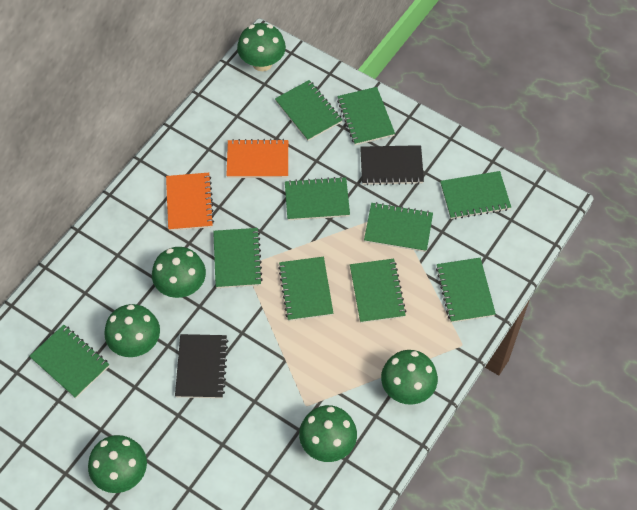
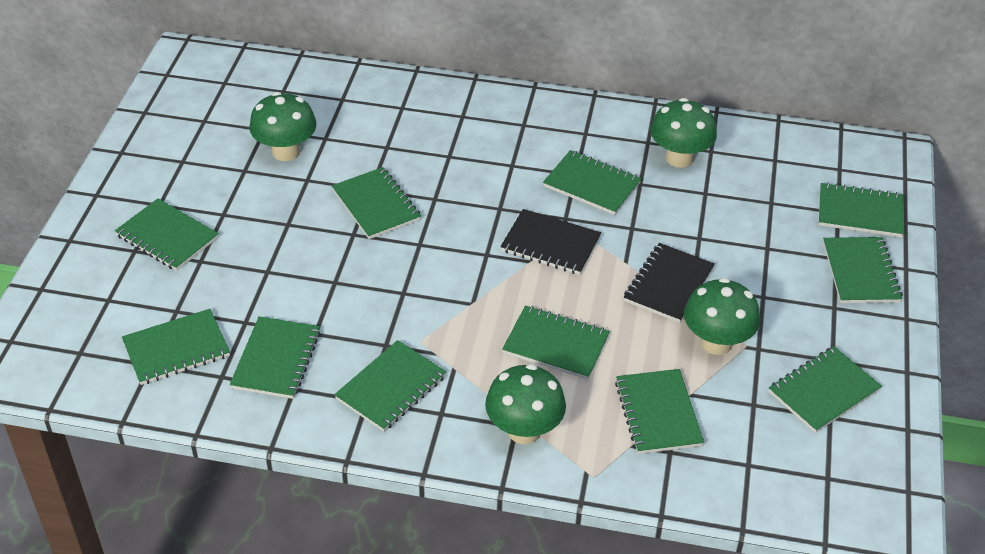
green mushroom: [88,435,147,493] [104,304,160,357] [152,247,206,298] [237,23,286,71] [299,405,357,462] [381,350,438,405] = 6 -> [249,92,317,161] [485,364,566,444] [650,98,717,168] [684,278,760,355] = 4
green notebook: [29,325,109,398] [213,228,263,288] [275,80,342,141] [278,257,333,321] [285,177,350,221] [337,87,395,145] [350,259,406,323] [364,202,433,252] [436,258,496,323] [440,171,511,219] = 10 -> [115,198,219,271] [122,309,230,385] [230,316,321,399] [332,167,421,239] [334,340,446,432] [502,305,610,380] [543,150,642,215] [615,369,704,454] [769,346,882,433] [819,182,904,237] [823,237,903,303] = 11
orange notebook: [166,173,214,231] [226,139,288,178] = 2 -> none = 0

